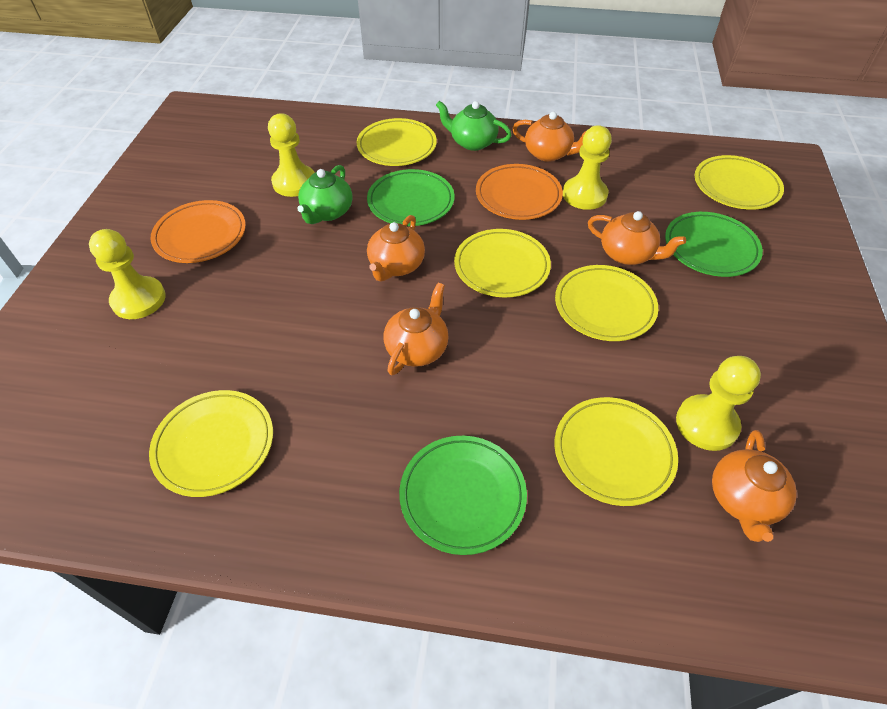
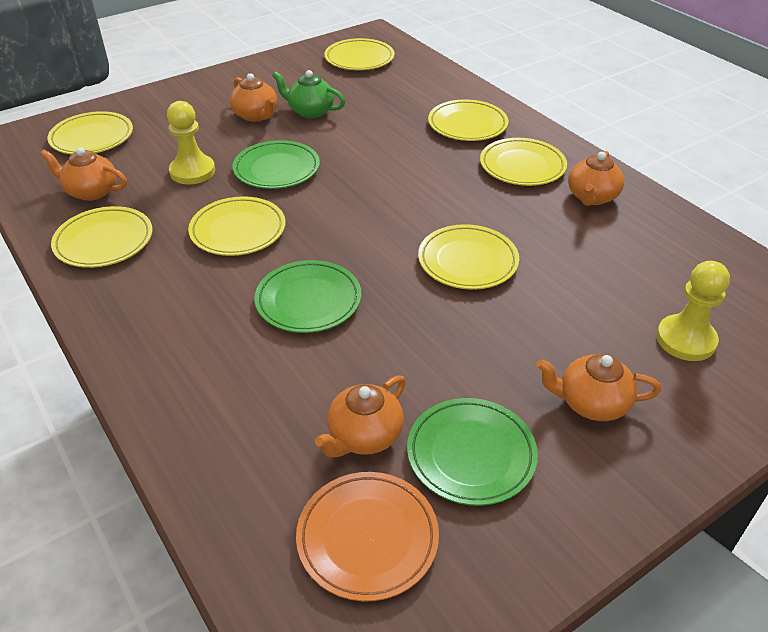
green teapot: [297,165,353,224] [436,101,511,151] = 2 -> [272,70,345,118] = 1
orange plate: [150,200,246,263] [476,164,563,220] = 2 -> [296,472,439,602] = 1
yellow pawn: [89,229,166,319] [268,113,315,197] [563,125,612,210] [676,356,761,451] = 4 -> [167,101,215,184] [656,261,730,361] = 2
yellow plate: [149,390,273,497] [356,118,437,166] [454,229,551,297] [554,397,678,506] [555,265,658,341] [695,155,784,210] = 6 -> [48,111,133,155] [51,206,153,268] [188,196,285,256] [324,38,394,70] [418,224,519,290] [428,99,509,141] [480,138,567,186] = 7

